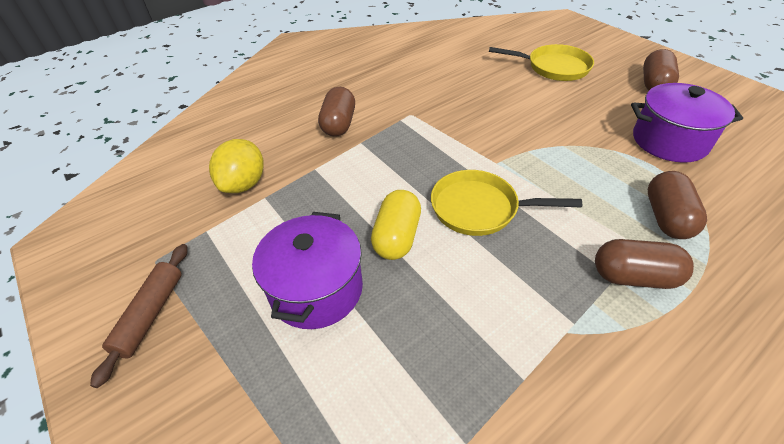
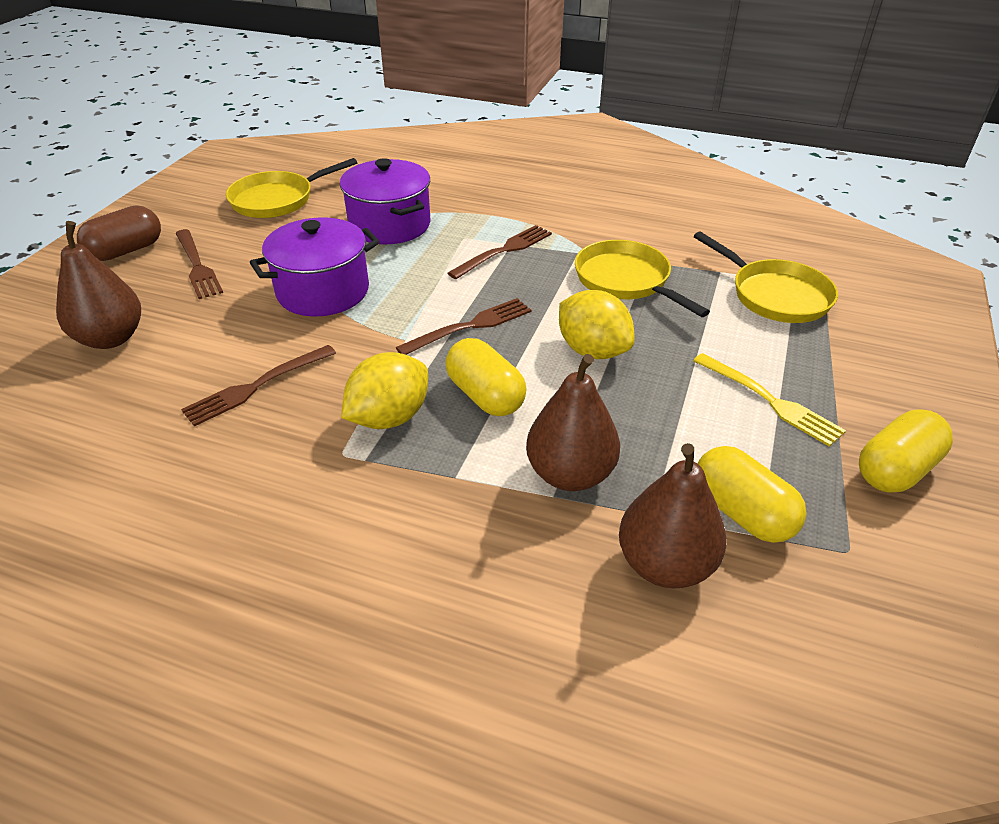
brown capsule: [318,87,355,137] [595,239,694,289] [643,49,679,90] [648,171,707,239] = 4 -> [77,205,161,261] = 1
brown fork: none = 0 -> [175,229,223,299] [181,345,336,426] [396,298,531,355] [447,225,552,279] = 4
brown pear: none = 0 -> [56,221,141,349] [526,354,620,491] [619,443,726,589] = 3
brown rolling pin: [90,244,188,388] = 1 -> none = 0
yellow capsule: [371,190,421,260] = 1 -> [445,338,527,416] [698,446,807,543] [859,409,953,493] = 3
yellow fork: none = 0 -> [693,353,846,447] = 1
yellow lemon: [209,139,264,193] = 1 -> [341,352,428,429] [559,290,635,359] = 2
yellow pan: [431,170,582,236] [489,44,594,81] = 2 -> [226,158,357,218] [575,240,710,317] [694,231,838,323] = 3

